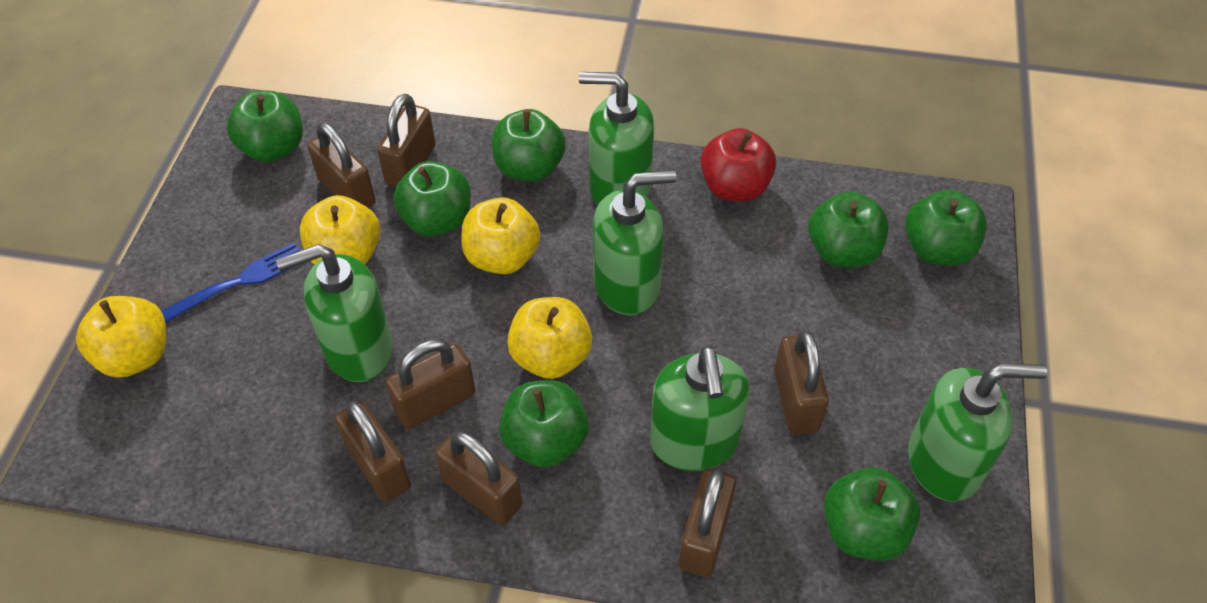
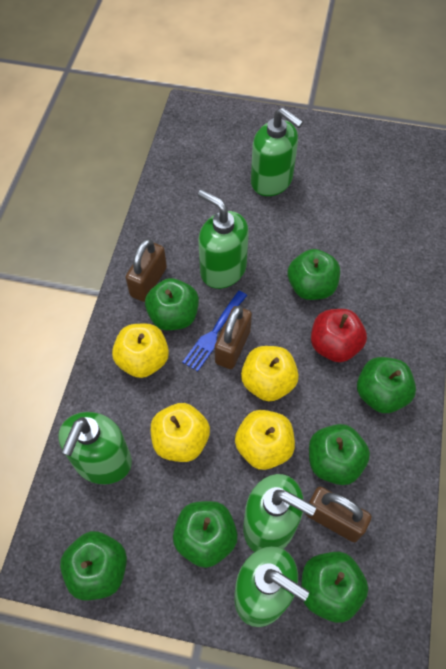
brown padlock: [308,122,376,208] [335,401,411,502] [377,94,436,187] [386,339,475,429] [435,431,522,525] [679,468,736,577] [774,331,829,434] = 7 -> [125,239,167,302] [215,306,252,369] [305,487,372,542] = 3

